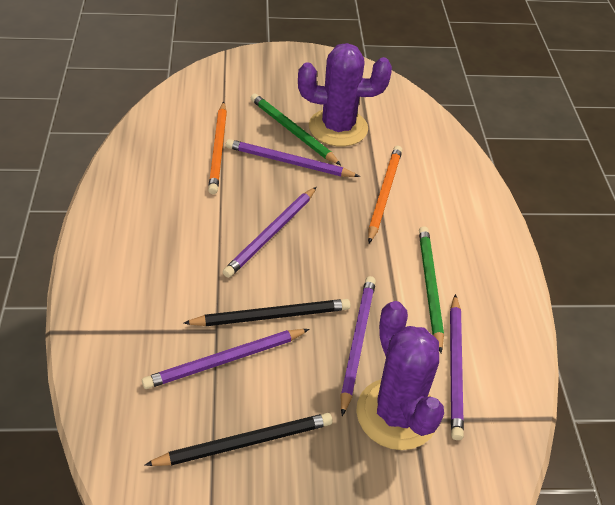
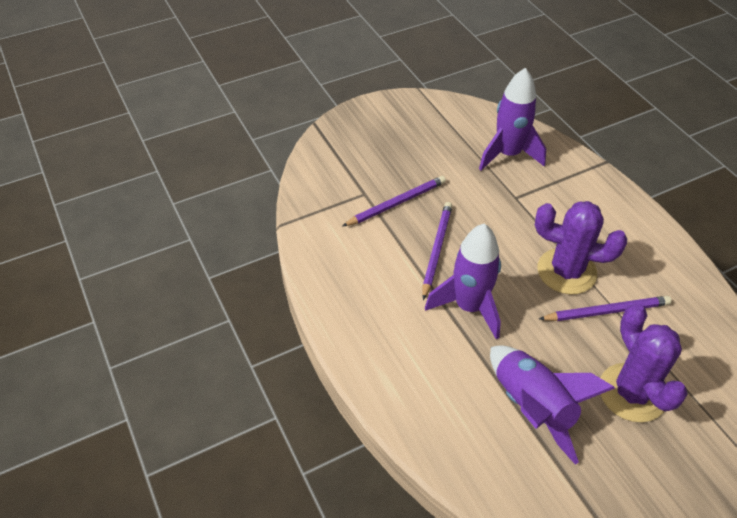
black pencil: [145,413,332,466] [184,299,350,326] = 2 -> none = 0
green pencil: [251,94,341,165] [419,226,444,353] = 2 -> none = 0
orange pencil: [208,101,227,194] [368,146,402,243] = 2 -> none = 0
purple pencil: [142,329,309,389] [223,187,317,278] [226,139,360,177] [341,276,376,416] [450,294,464,440] = 5 -> [343,176,446,226] [423,202,452,300] [539,296,672,321] = 3
purple rocket: none = 0 -> [425,224,501,340] [479,68,546,171] [490,345,615,464] = 3

